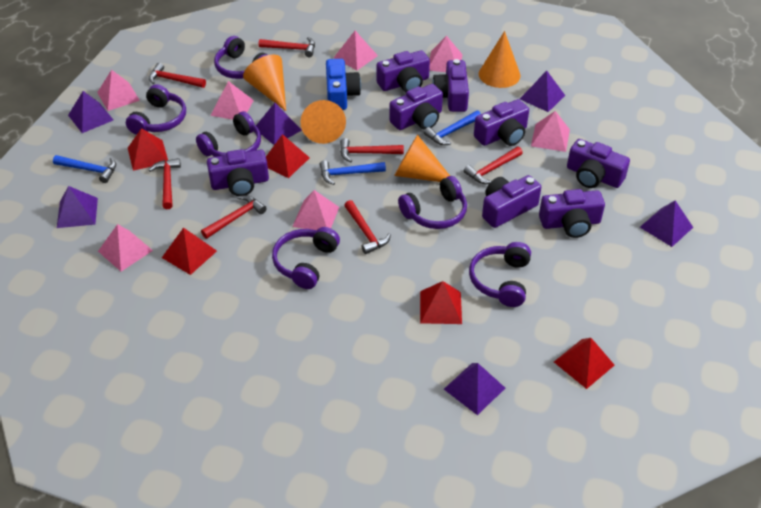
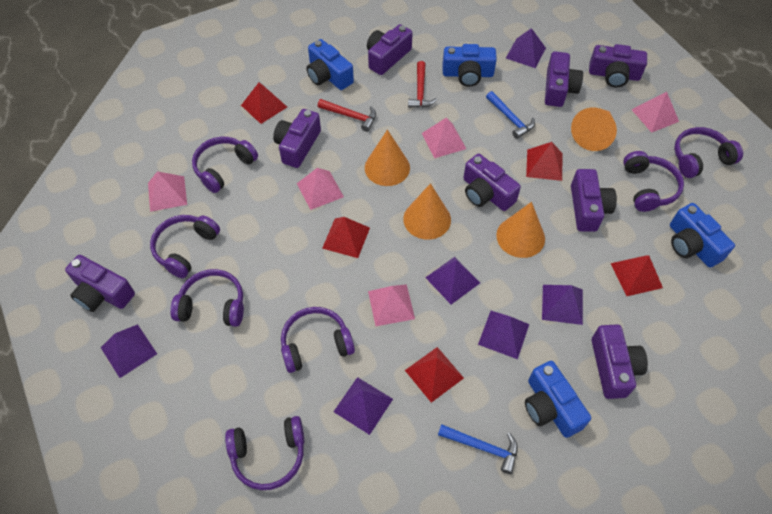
blue camera: [326,59,361,110] = 1 -> [306,39,354,90] [442,44,497,87] [525,361,591,438] [670,203,735,268] = 4
blue hammer: [53,155,116,183] [320,160,386,185] [424,111,481,145] = 3 -> [438,424,518,474] [486,91,535,139] = 2
pink pyramid: [97,70,140,111] [98,224,153,271] [210,81,254,120] [292,190,339,230] [334,31,378,70] [429,36,463,72] [531,111,570,152] = 7 -> [148,171,187,212] [297,168,344,210] [368,284,415,326] [422,117,466,158] [631,92,679,133] = 5
purple headphones: [126,84,186,135] [196,111,261,157] [214,36,267,79] [272,227,340,289] [398,176,467,229] [469,242,531,307] = 6 -> [150,215,220,278] [170,269,244,327] [192,137,258,193] [225,416,305,490] [281,307,355,373] [623,151,684,212] [674,127,743,178] = 7
red hammer: [149,63,206,88] [149,158,181,209] [201,195,267,239] [259,37,315,57] [340,138,404,162] [344,200,391,254] [464,147,523,184] = 7 -> [318,99,376,132] [408,61,437,108] = 2

